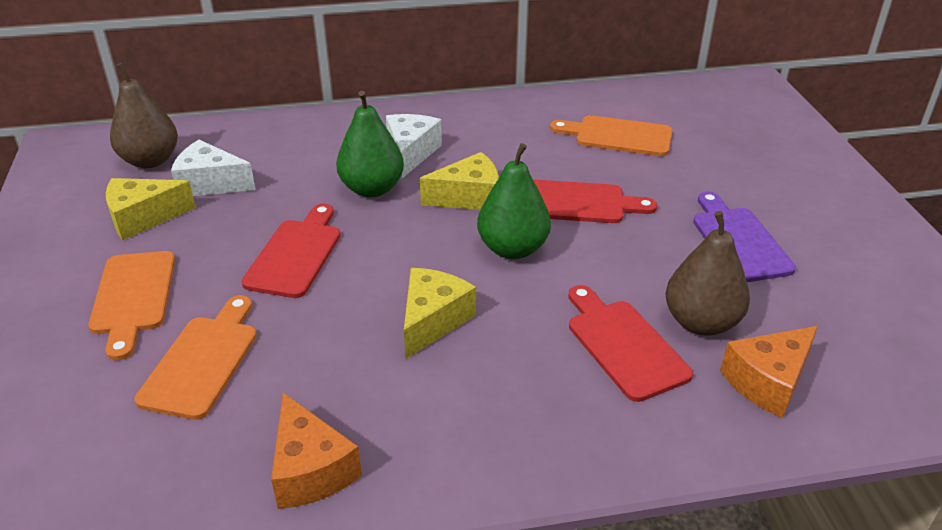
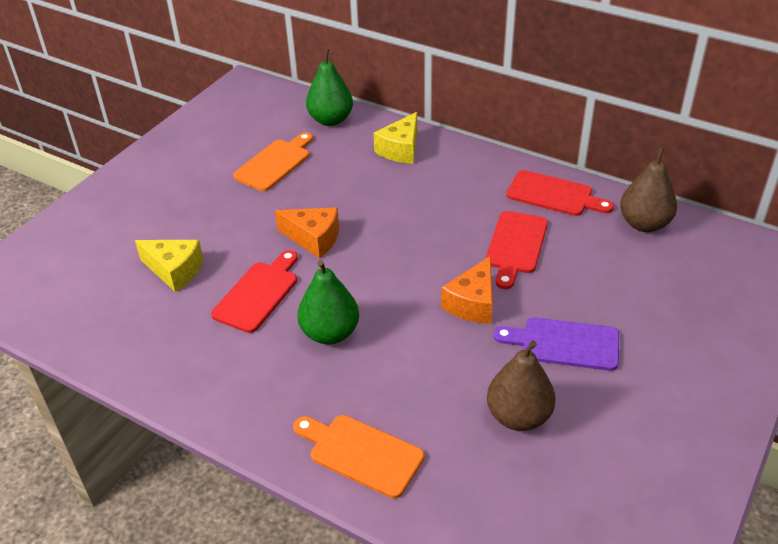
orange cutting board: [88,251,175,360] [134,295,257,420] [550,115,672,156] = 3 -> [233,132,313,191] [293,415,424,499] = 2
white cheese: [171,140,256,196] [386,114,442,178] = 2 -> none = 0
yellow cheese: [106,178,196,240] [404,268,476,359] [420,152,499,210] = 3 -> [135,240,204,292] [374,112,417,164] = 2

